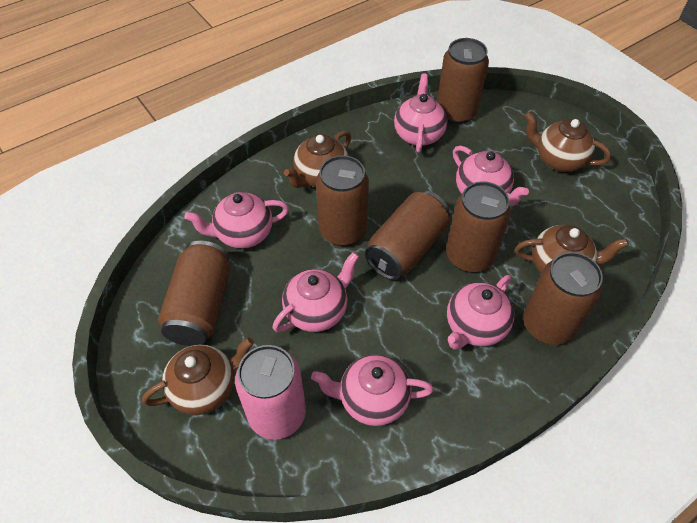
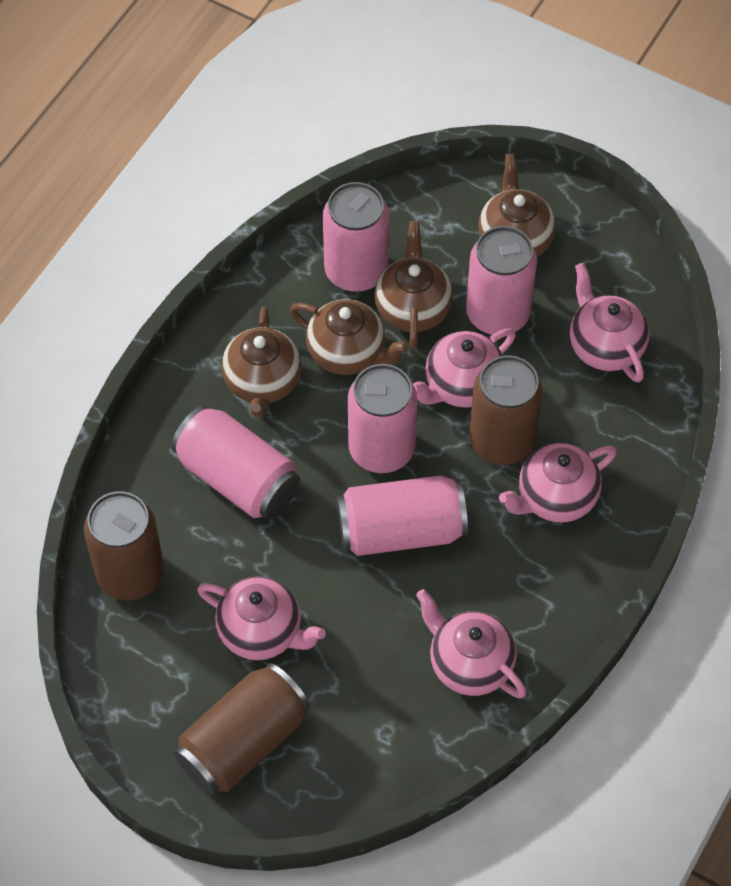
brown can: [158,241,230,346] [316,155,369,246] [365,191,450,280] [437,38,489,124] [446,181,511,273] [523,252,603,345] = 6 -> [84,491,164,600] [174,663,310,795] [469,355,543,465] = 3
pink can: [235,345,306,440] = 1 -> [171,405,300,519] [323,182,389,292] [337,475,468,556] [348,364,417,473] [466,226,537,335] = 5
pink teapot: [185,192,289,249] [273,252,359,332] [311,354,433,426] [394,74,447,153] [447,275,514,350] [453,146,529,206] = 6 -> [197,576,326,660] [413,328,516,408] [416,589,527,698] [499,443,617,522] [570,263,649,383] = 5

